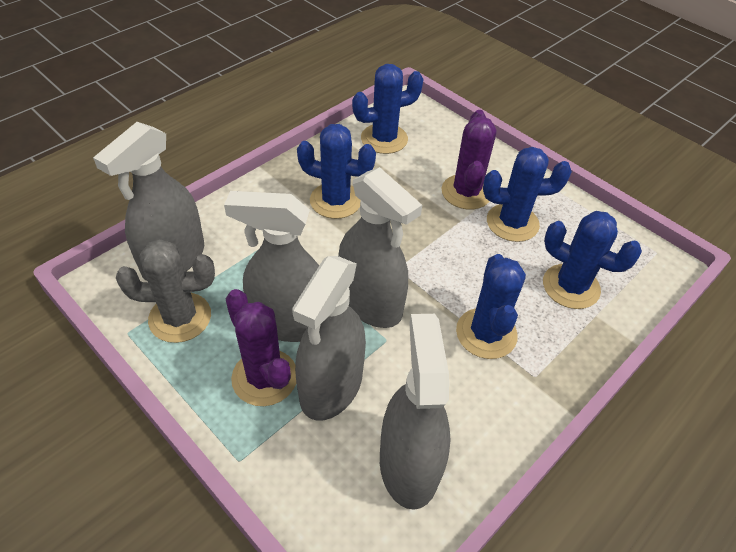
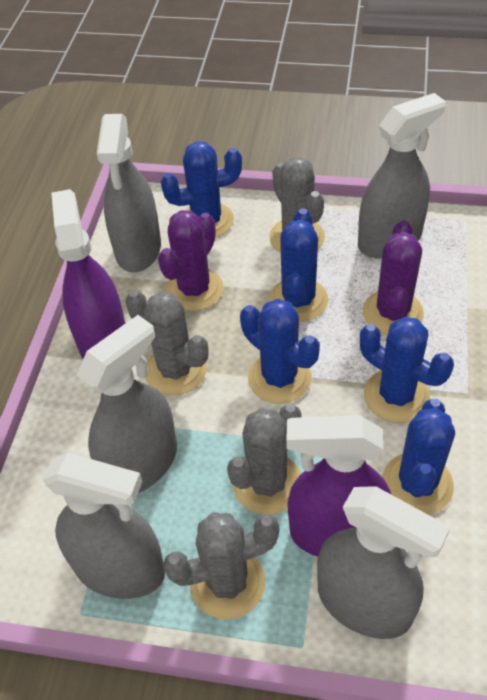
grey cactus: [116,239,215,343] = 1 -> [126,290,208,395] [163,512,279,620] [227,404,301,515] [269,157,325,253] = 4
purple spray bottle: none = 0 -> [51,189,125,359] [286,415,392,557] = 2

